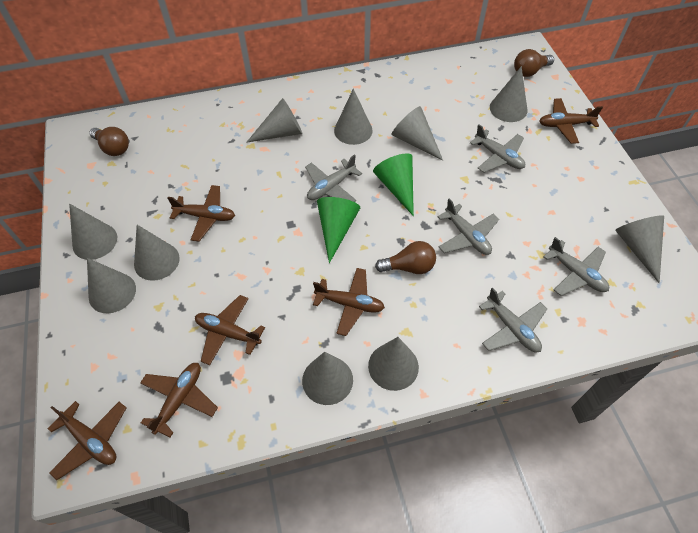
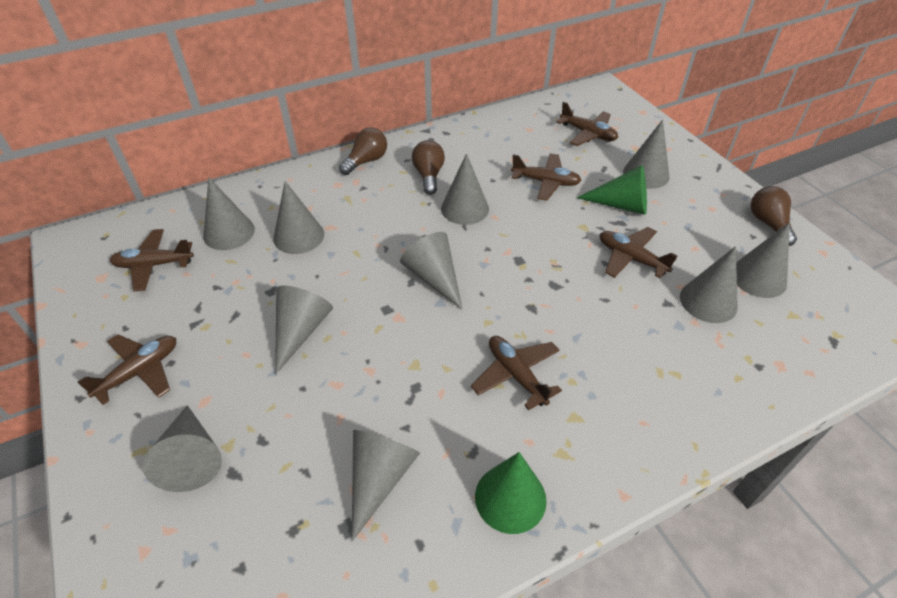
grey plane: [305,154,362,202] [437,198,499,255] [470,124,525,173] [479,288,547,352] [543,237,609,296] = 5 -> none = 0

